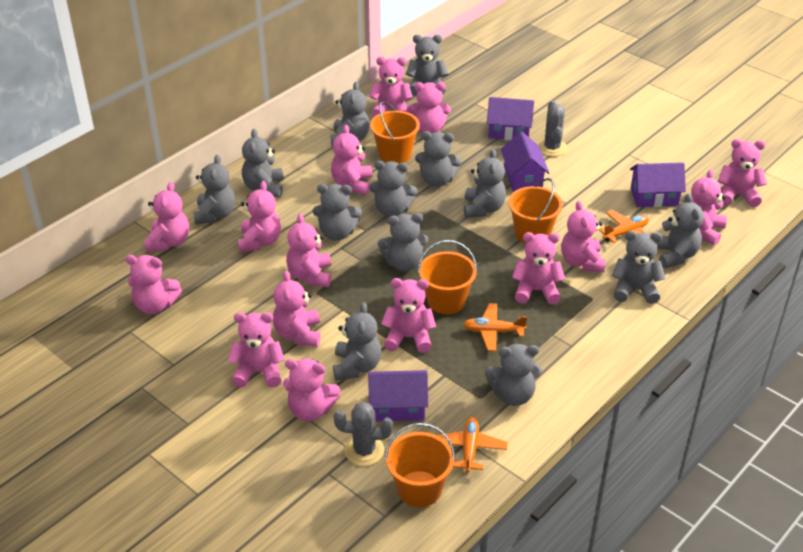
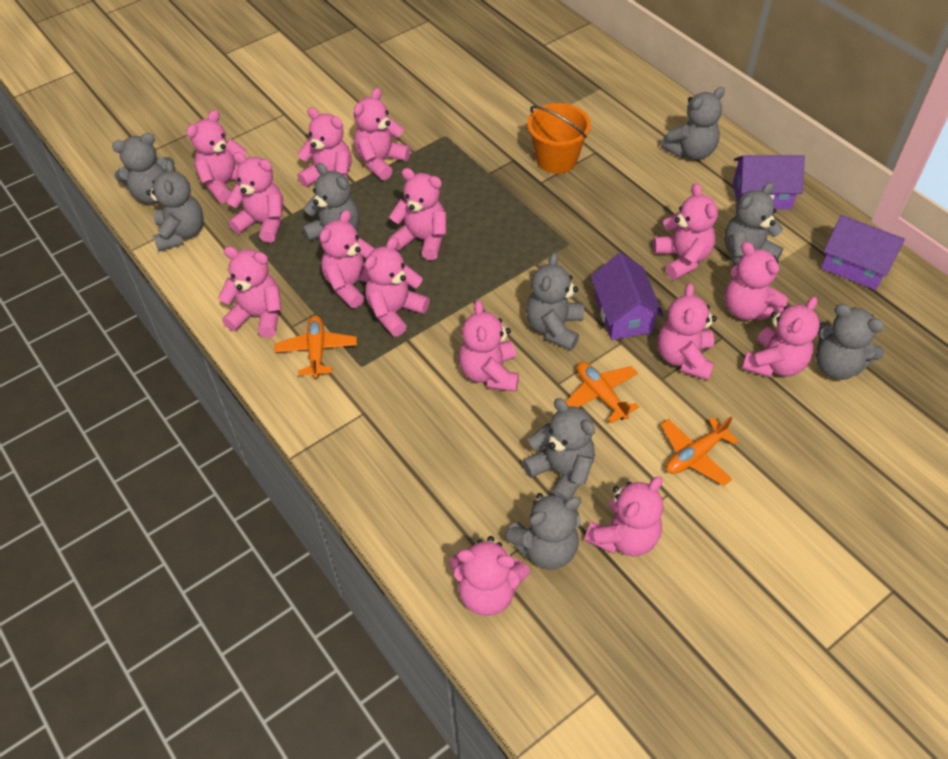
grey cactus: [334,402,393,466] [538,100,567,156] = 2 -> none = 0
grey teddy bear: [193,155,235,224] [242,129,284,198] [313,184,362,241] [331,82,370,146] [333,302,381,381] [369,161,417,217] [378,213,428,271] [406,35,448,96] [415,131,462,187] [464,149,506,218] [485,344,542,406] [612,231,666,304] [657,193,704,268] = 13 -> [112,133,175,204] [147,160,204,252] [302,163,359,241] [505,493,581,569] [522,398,595,500] [526,252,584,350] [661,87,725,160] [724,182,783,265] [816,304,884,380] = 9
orange bucket: [370,101,420,163] [385,423,455,507] [418,240,477,314] [508,178,563,244] = 4 -> [527,103,591,174] = 1
purple house: [368,370,428,422] [487,97,534,140] [501,131,549,191] [630,162,686,207] = 4 -> [591,253,664,340] [733,155,805,209] [821,215,905,290] = 3

